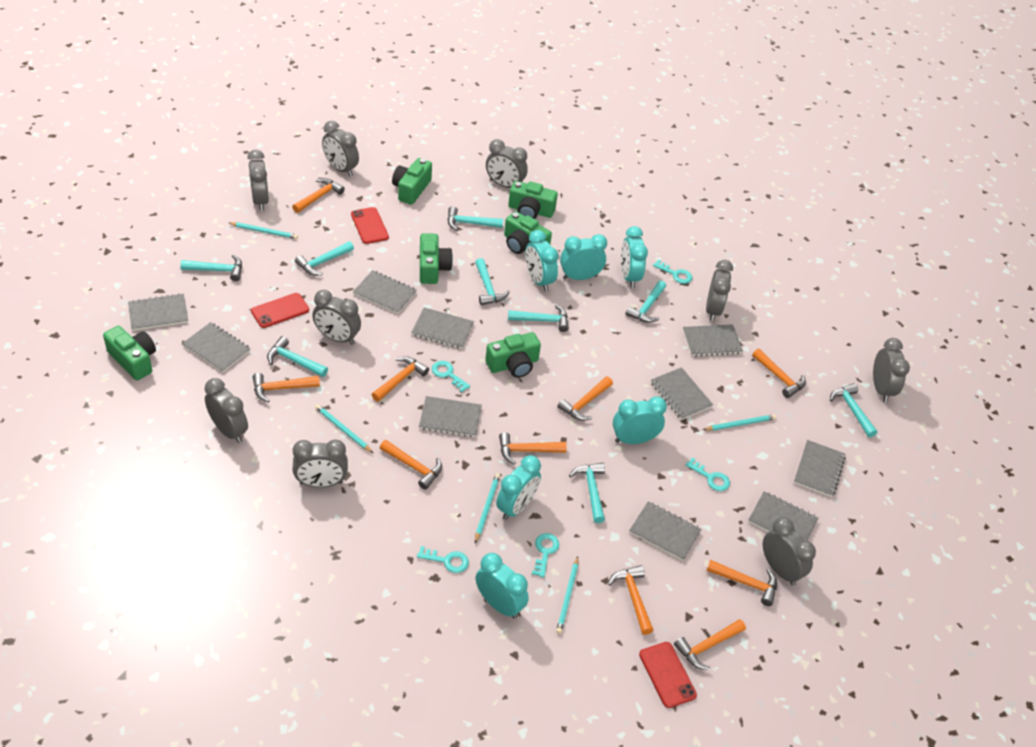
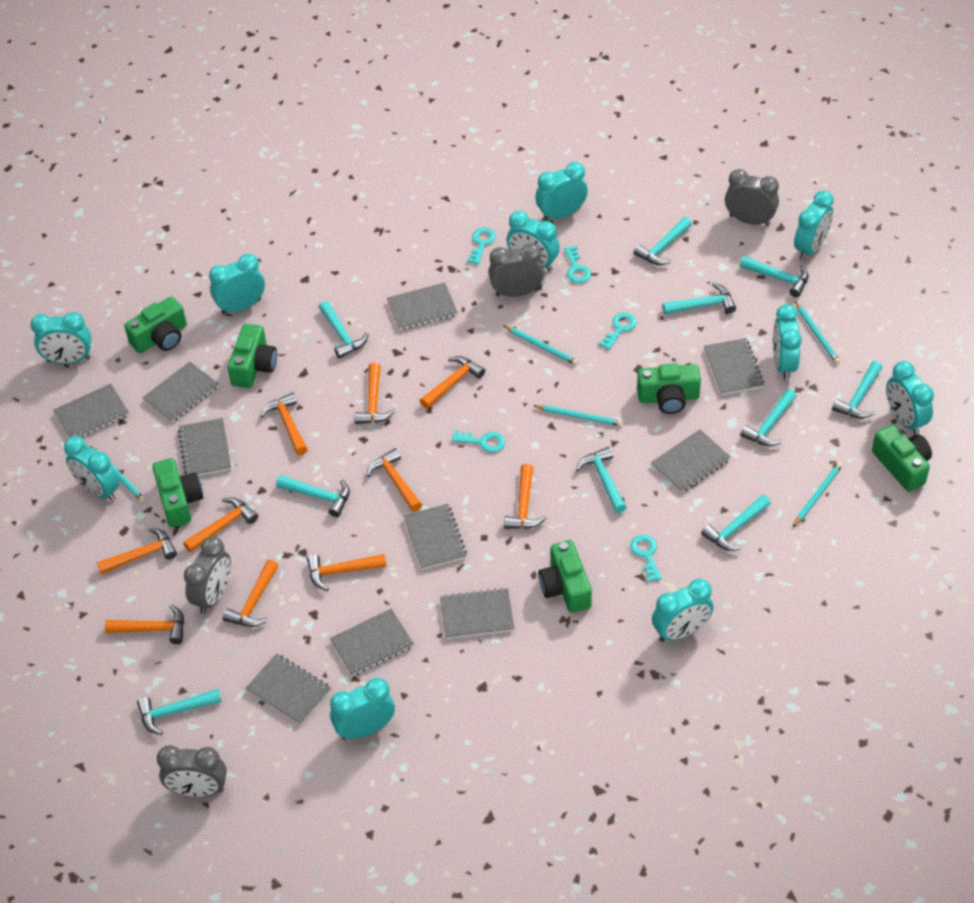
grey clock: [205,378,248,443] [247,150,269,211] [292,440,348,488] [312,290,361,345] [322,121,359,177] [486,139,528,188] [706,260,733,321] [763,517,816,586] [873,338,910,402] = 9 -> [157,745,227,797] [184,537,231,614] [489,243,544,297] [725,169,779,226] = 4
red phone: [251,293,309,328] [351,207,389,244] [639,642,697,708] = 3 -> none = 0
turquoise clock: [476,553,529,619] [496,455,541,520] [525,230,558,291] [560,234,607,280] [613,396,667,444] [621,226,648,288] = 6 -> [31,312,91,364] [64,436,120,501] [209,254,265,315] [330,678,395,740] [507,211,560,271] [535,162,588,221] [652,578,713,642] [773,304,802,380] [794,190,834,260] [886,361,934,435] = 10
turquoise hammer: [181,255,242,281] [267,336,328,377] [295,241,354,276] [447,206,503,231] [475,258,510,305] [508,304,569,332] [569,463,605,523] [625,280,666,323] [830,383,877,437] = 9 -> [137,689,222,735] [276,475,350,517] [319,301,368,359] [576,447,627,513] [633,217,692,265] [663,283,736,314] [701,495,771,551] [740,256,809,297] [740,389,797,446] [832,361,882,419] = 10

